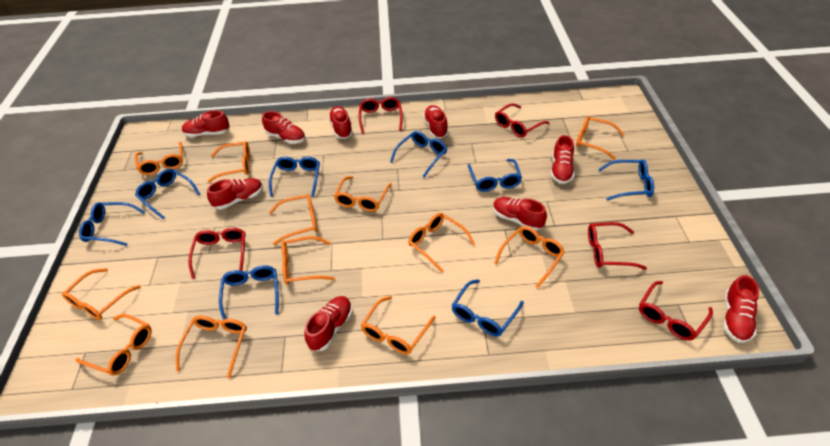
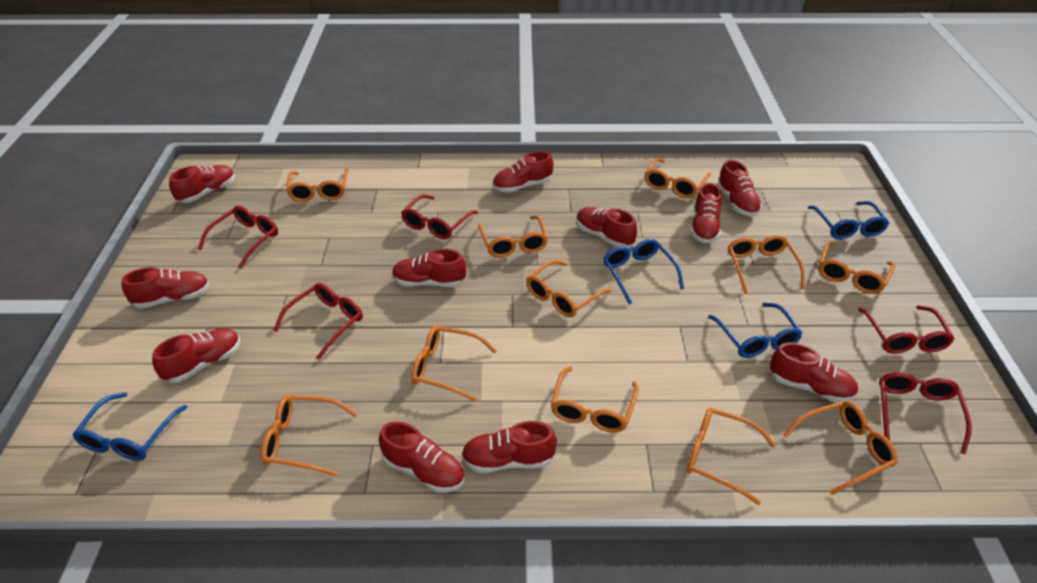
blue glasses: [79,202,145,246] [135,169,200,220] [219,265,279,320] [269,157,320,197] [390,131,447,178] [452,279,524,336] [468,159,522,192] [598,160,654,201] = 8 -> [73,392,187,461] [603,239,684,305] [708,303,802,358] [808,201,889,239] = 4
orange glasses: [62,268,141,320] [75,314,152,376] [135,142,183,175] [176,316,247,378] [207,141,250,183] [269,194,318,245] [281,236,335,285] [334,176,392,212] [361,296,436,354] [408,213,475,273] [494,226,565,288] [576,116,625,160] = 12 -> [261,395,357,476] [286,168,349,202] [411,326,497,402] [478,215,548,257] [526,260,612,317] [551,366,639,433] [645,158,711,198] [687,408,776,505] [728,235,805,294] [783,401,898,495] [819,242,895,294] = 11
red shoe: [182,110,229,137] [207,178,263,209] [262,111,305,144] [305,296,353,351] [328,106,353,139] [423,105,448,138] [493,197,547,231] [551,135,574,184] [723,275,759,343] = 9 -> [122,267,210,309] [152,328,240,383] [169,165,235,203] [379,422,465,493] [392,249,466,287] [461,421,557,473] [493,151,554,193] [577,207,637,247] [690,183,722,243] [717,160,762,217] [770,342,858,403] = 11

